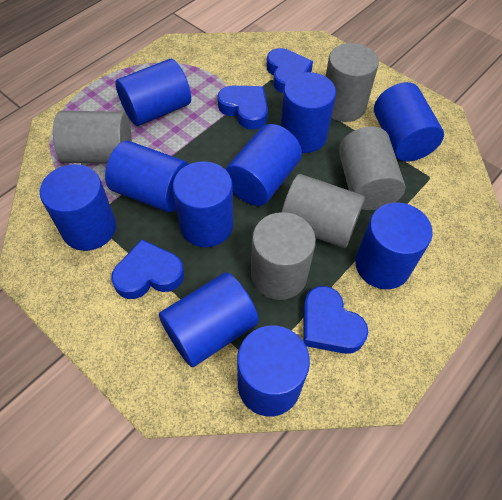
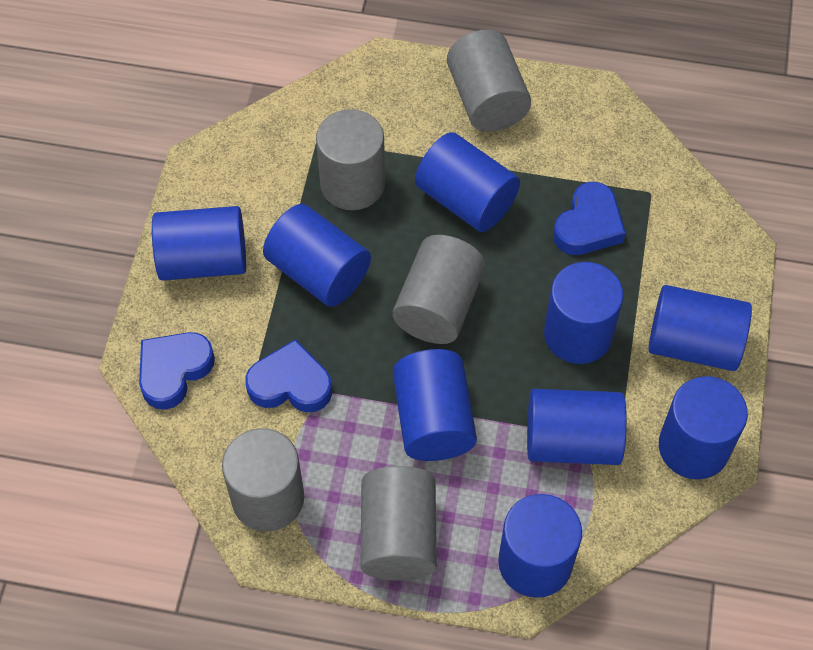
blue cylinder: [40,164,116,251] [105,141,189,212] [116,59,191,126] [159,272,259,367] [173,161,233,247] [225,124,302,206] [237,326,310,416] [281,72,336,153] [355,202,433,289] [374,82,444,162] = 10 -> [152,206,246,281] [263,204,371,307] [393,349,477,461] [415,132,520,232] [498,494,582,598] [527,389,627,465] [544,262,623,364] [648,285,752,371] [659,376,748,479] = 9
blue heart: [111,240,184,299] [217,86,268,130] [266,48,313,93] [303,286,368,354] = 4 -> [139,332,215,410] [245,339,332,413] [553,182,626,255] = 3

